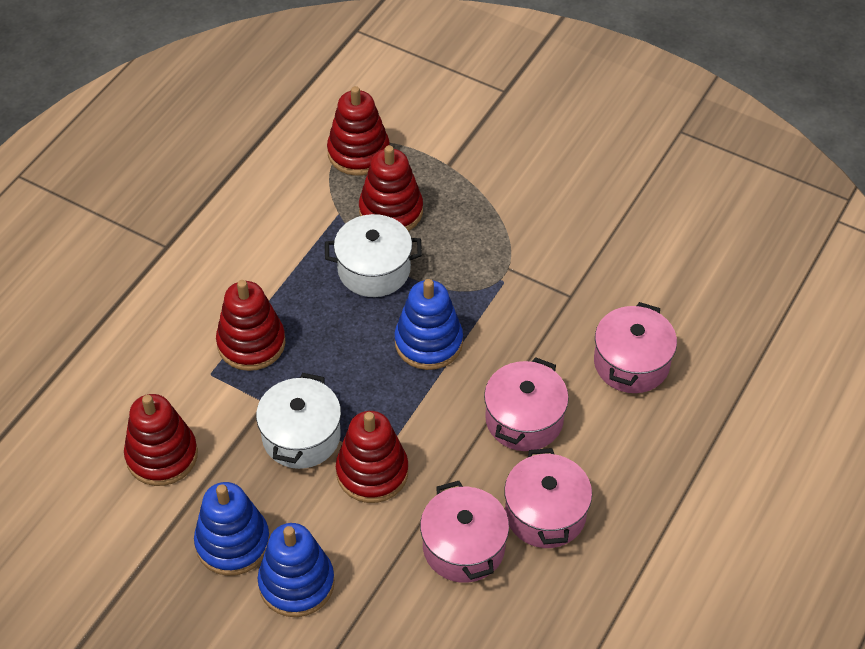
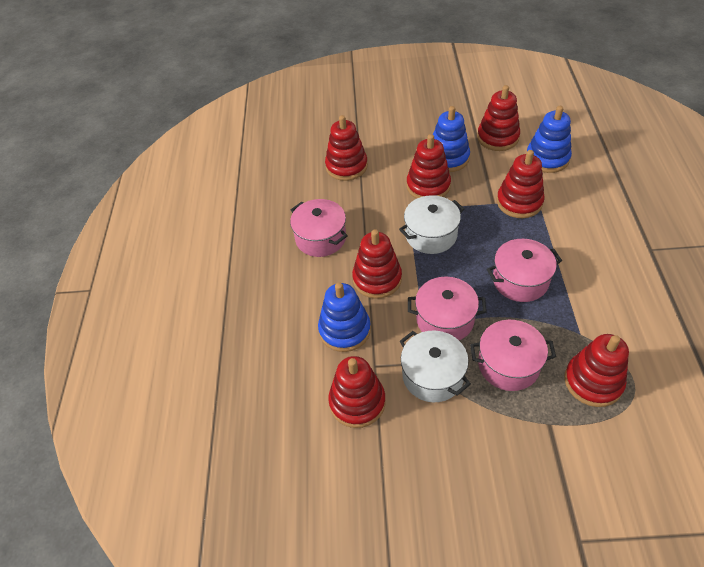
red stacking toy: [124,394,198,486] [216,280,286,371] [327,86,390,176] [336,411,408,503] [359,145,423,231] = 5 -> [325,115,368,181] [328,356,386,428] [352,229,402,299] [406,134,451,199] [477,85,520,151] [497,150,545,218] [564,334,629,407] = 7

